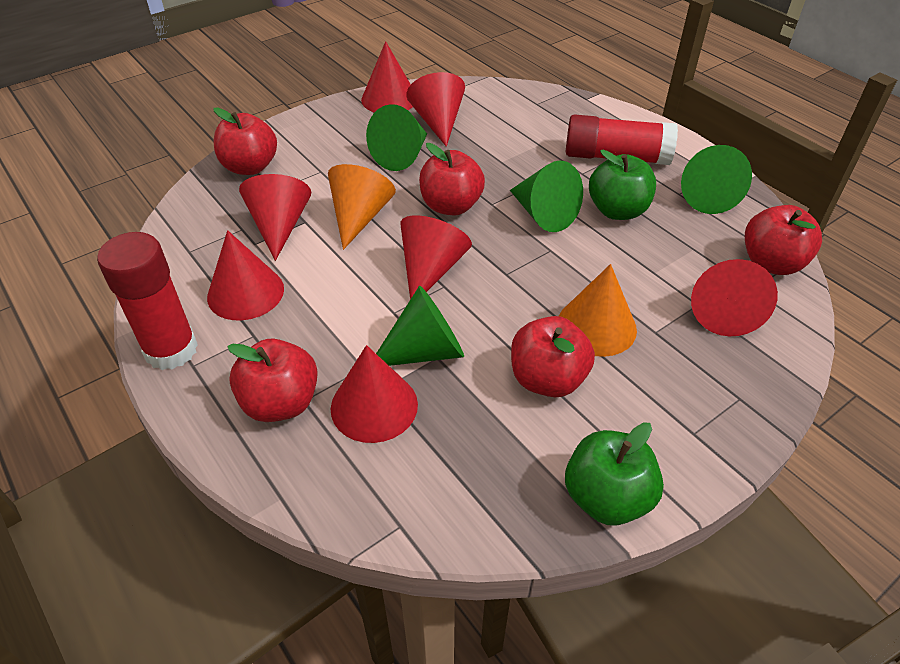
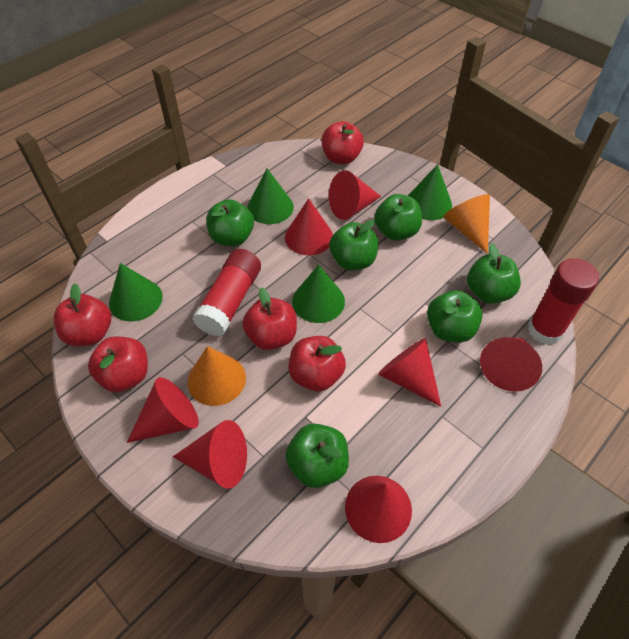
green apple: [565,422,664,526] [589,150,656,220] = 2 -> [206,199,254,246] [285,424,349,488] [329,220,378,270] [374,194,422,241] [427,290,483,342] [467,243,521,304] = 6

